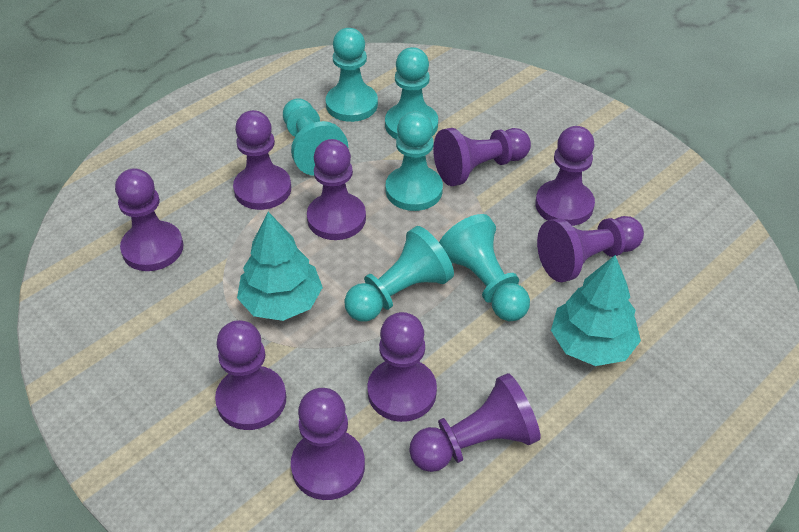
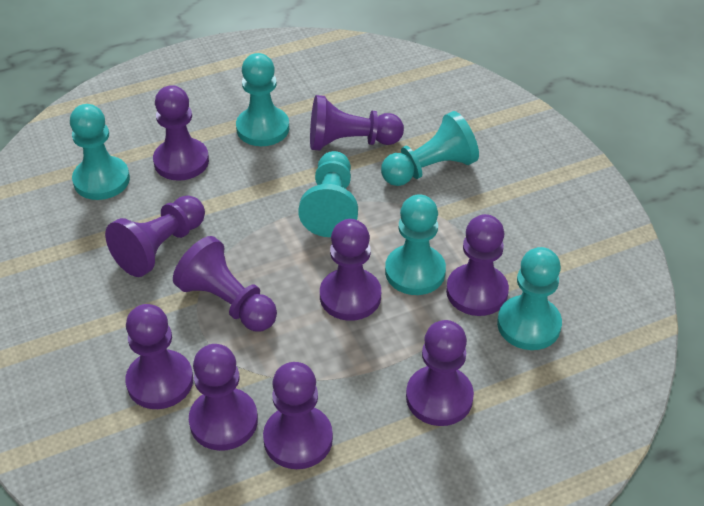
turquoise tree: [237,212,323,321] [551,255,641,366] = 2 -> none = 0

